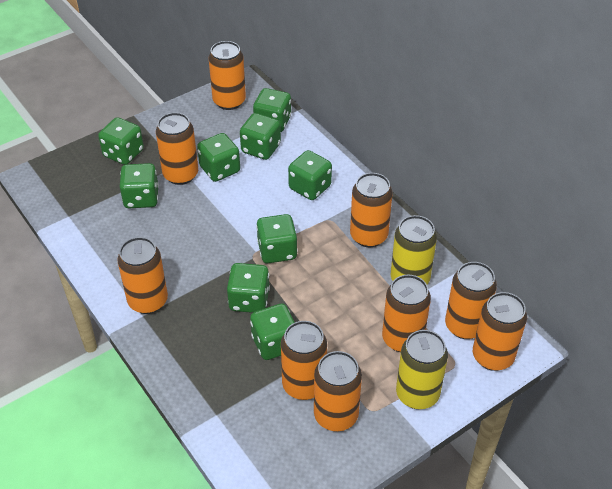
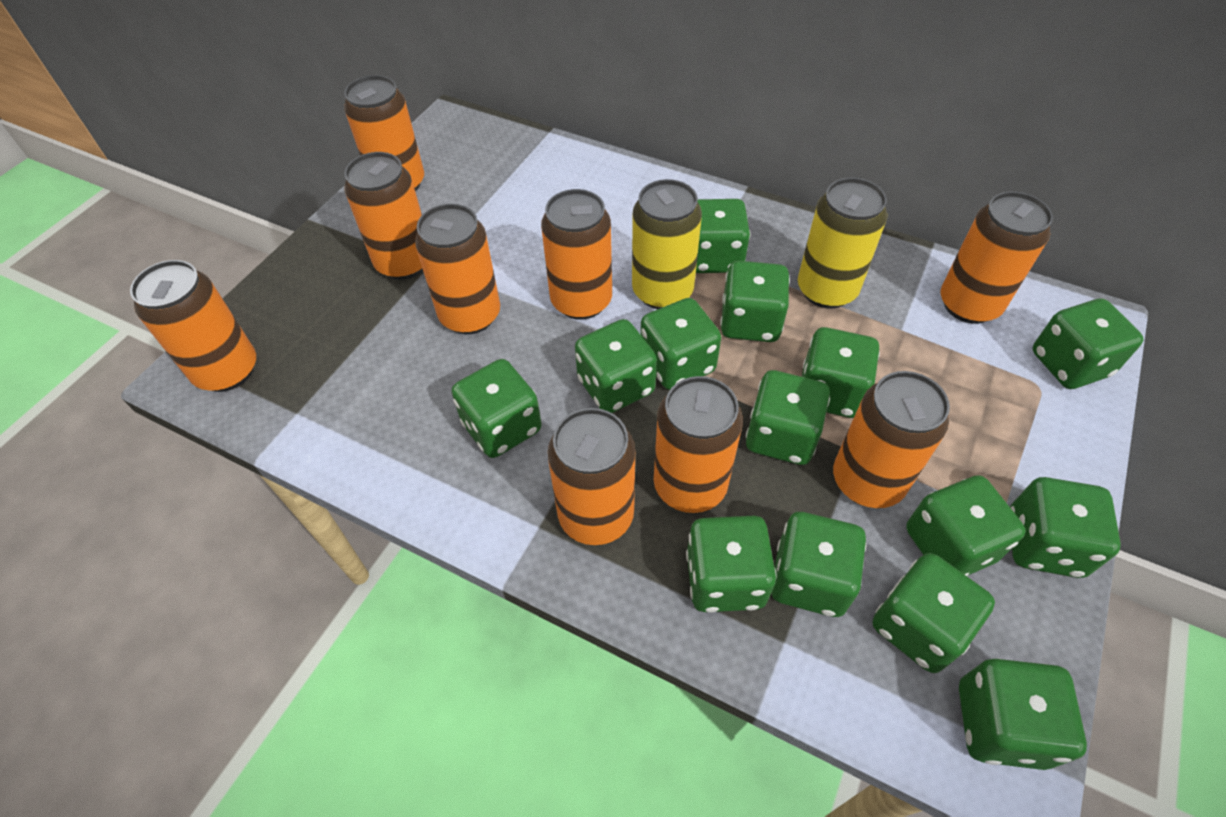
green dice: [98,117,144,165] [120,163,159,208] [197,133,240,182] [227,263,270,313] [240,113,281,160] [250,303,295,360] [253,88,291,132] [256,214,298,263] [288,150,332,200] = 9 -> [452,359,541,458] [575,319,657,413] [641,298,721,390] [686,516,777,612] [696,199,750,273] [720,261,790,342] [746,370,830,465] [772,512,866,617] [802,327,880,418] [873,553,995,673] [906,475,1026,576] [959,658,1087,770] [1010,477,1121,578] [1033,298,1143,389] = 14

